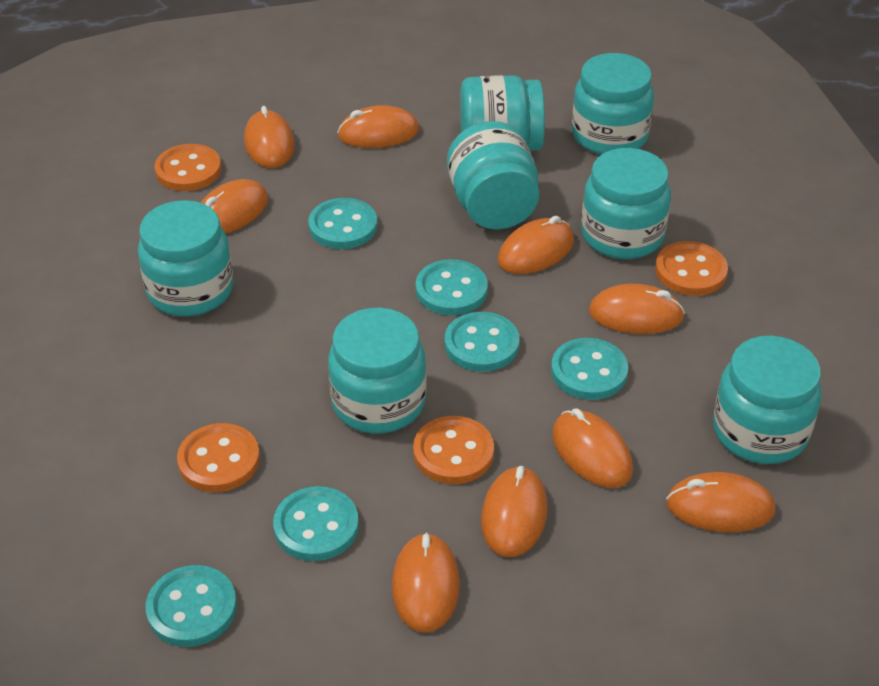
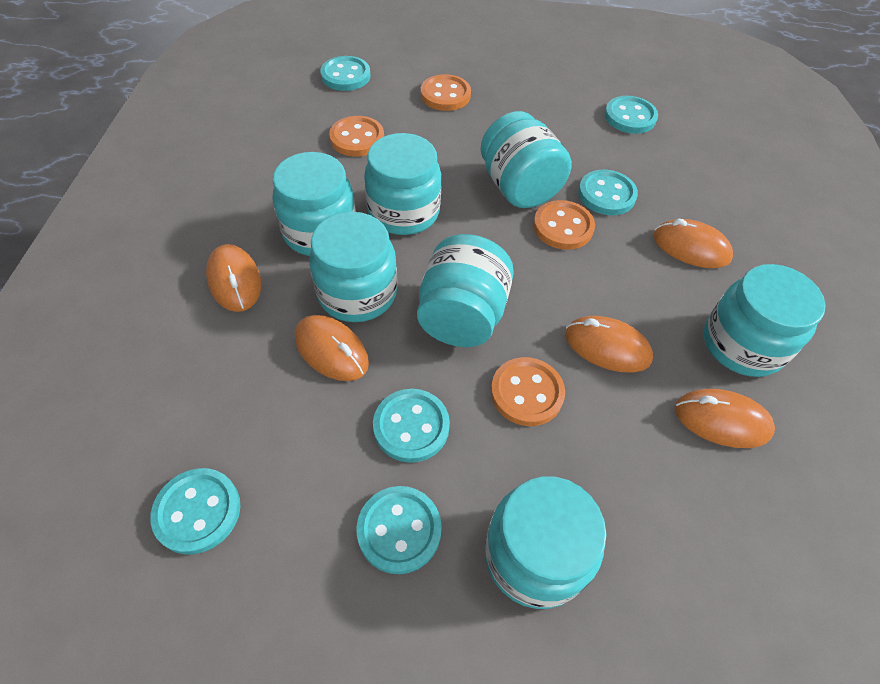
orange mouse: [201,179,268,234] [244,106,295,168] [337,105,419,148] [392,532,460,633] [481,466,548,557] [497,216,574,274] [552,408,633,488] [589,284,685,334] [666,472,775,532] = 9 -> [206,244,261,312] [295,315,369,381] [565,316,653,372] [653,219,733,268] [675,389,775,448] = 5

